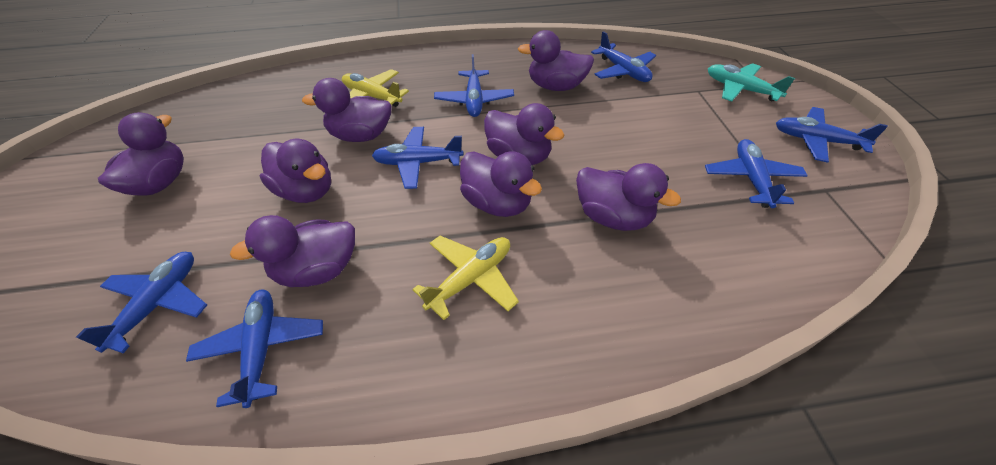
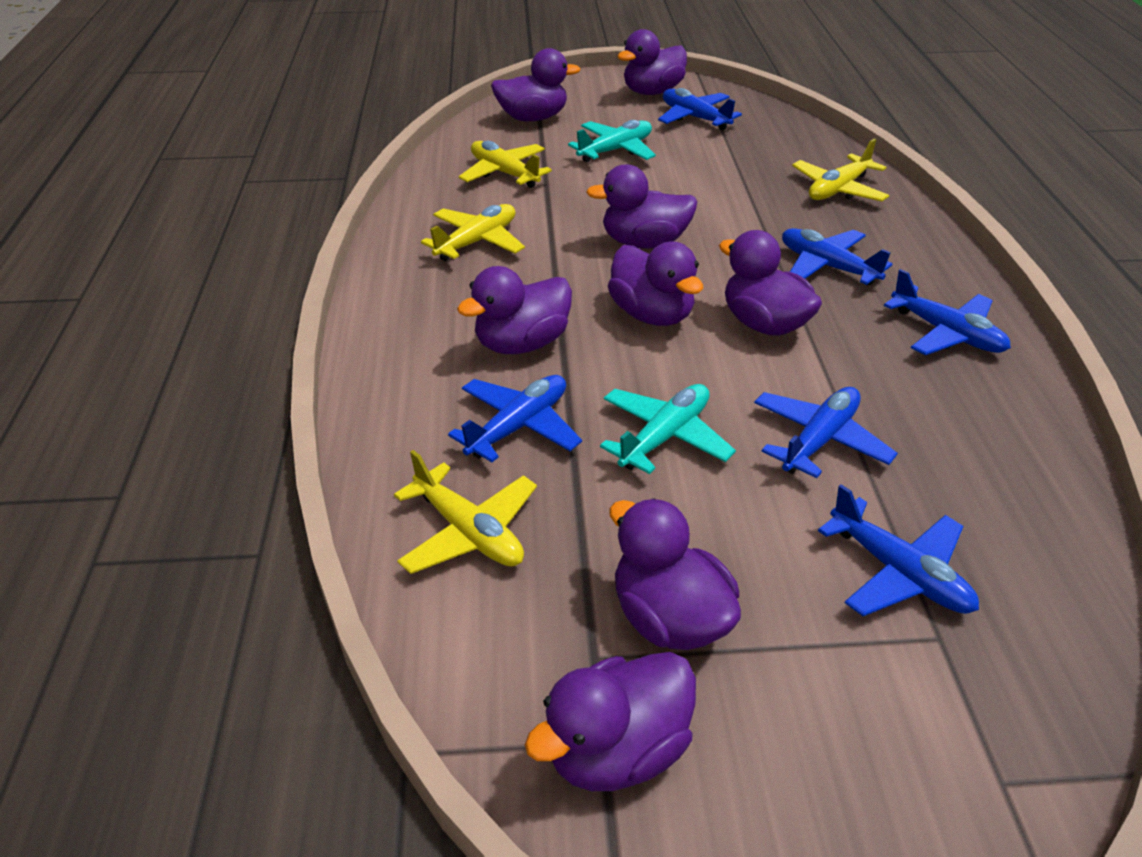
blue plane: [76,252,207,353] [186,289,323,408] [372,127,464,189] [434,54,514,117] [591,31,656,82] [705,139,808,208] [776,107,888,163] = 7 -> [448,375,582,462] [658,88,742,130] [754,387,898,478] [782,228,892,286] [818,484,979,616] [884,269,1011,355] = 6
turquoise plane: [708,63,795,102] = 1 -> [568,120,656,162] [600,384,736,474] = 2
yellow plane: [342,69,409,107] [412,236,519,320] = 2 -> [394,450,537,574] [421,204,525,261] [459,141,552,188] [792,139,889,202] = 4

